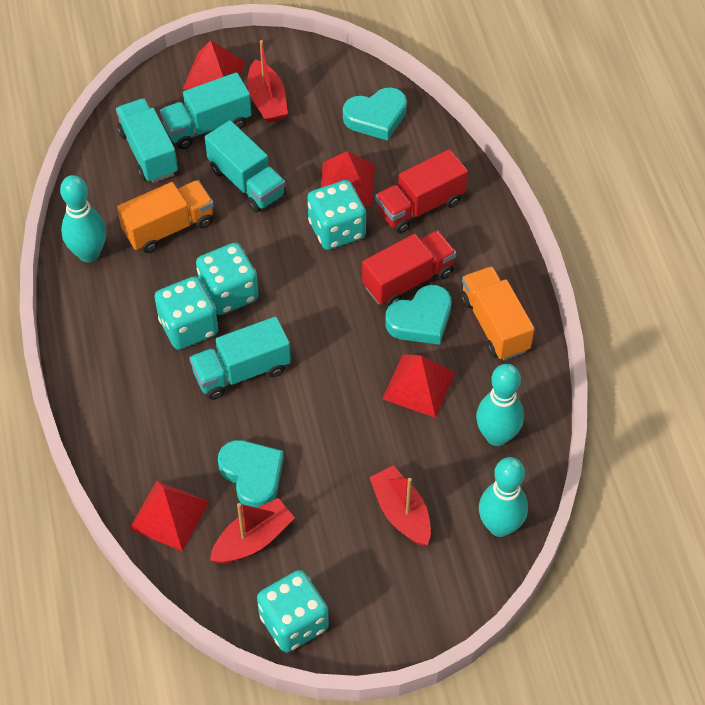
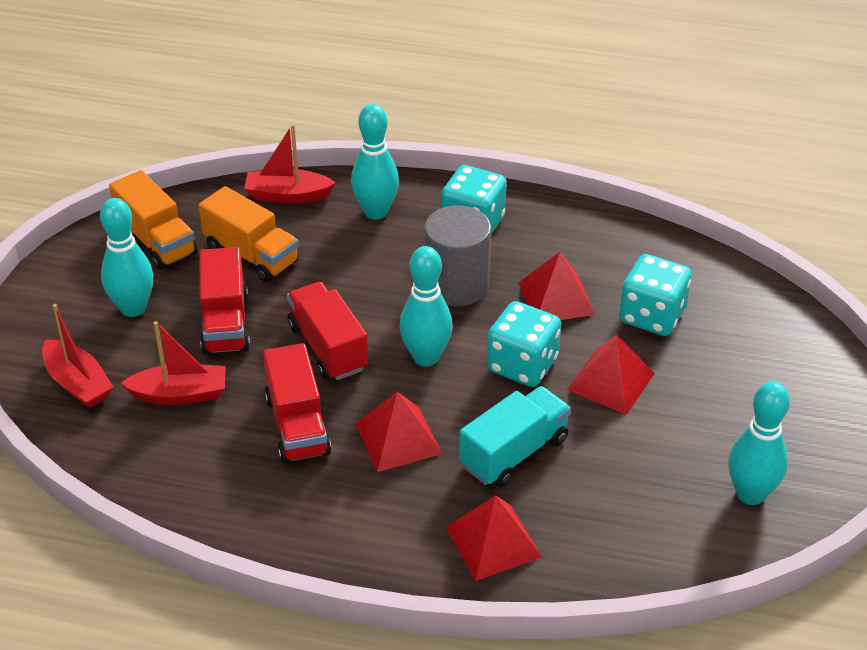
grey cylinder: none = 0 -> [424,205,491,306] = 1
red truck: [362,230,456,306] [375,149,468,233] = 2 -> [199,247,250,355] [263,343,331,463] [287,282,368,380] = 3
turquoise bowling pin: [60,175,106,262] [476,364,524,446] [479,457,528,537] = 3 -> [100,198,153,317] [351,104,399,220] [399,246,453,367] [728,381,790,505] = 4
turquoise dice: [155,276,218,350] [196,243,259,315] [257,570,329,653] [307,180,366,250] = 4 -> [441,165,507,234] [487,301,561,387] [619,254,692,336] = 3
turquoise heart: [218,440,284,508] [343,87,407,141] [385,285,451,345] = 3 -> none = 0
turquoise truck: [116,98,178,183] [160,72,252,149] [189,316,291,400] [205,120,286,213] = 4 -> [459,386,571,487] = 1

